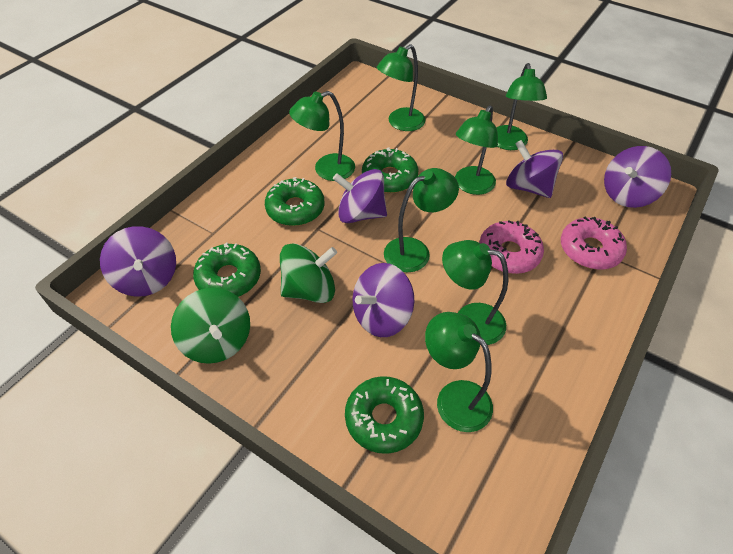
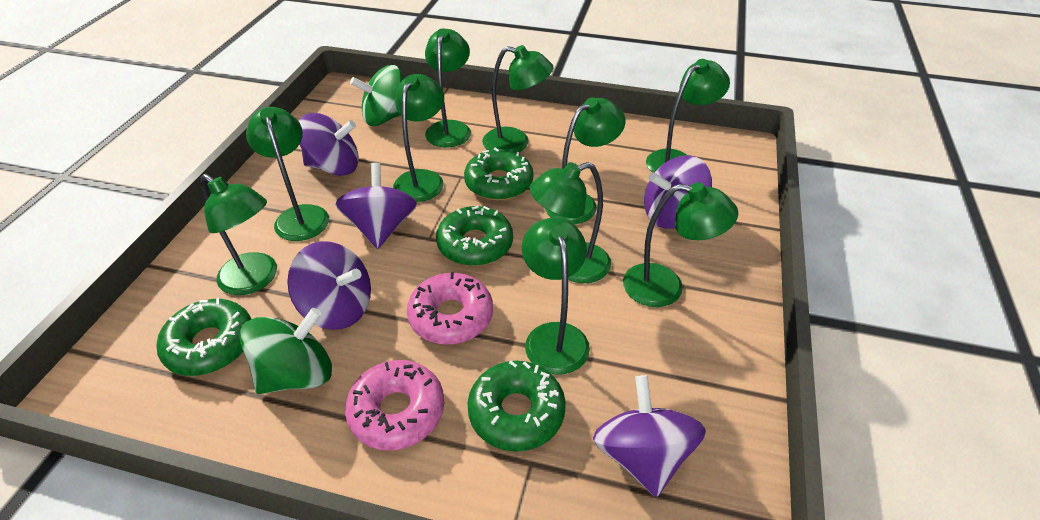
green lamp: [289,91,355,181] [377,44,426,131] [384,168,459,272] [425,312,493,432] [442,240,508,345] [455,105,498,195] [496,63,547,150] = 7 -> [201,174,277,295] [246,107,329,241] [393,74,444,202] [425,28,471,147] [482,45,554,152] [522,217,590,375] [530,162,611,283] [545,97,625,224] [623,182,738,307] [646,59,730,173] = 10

